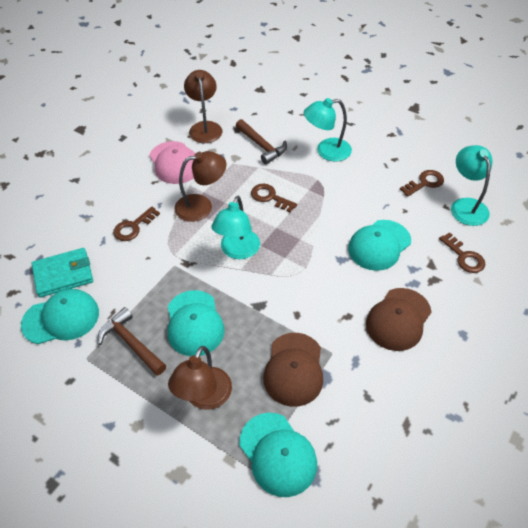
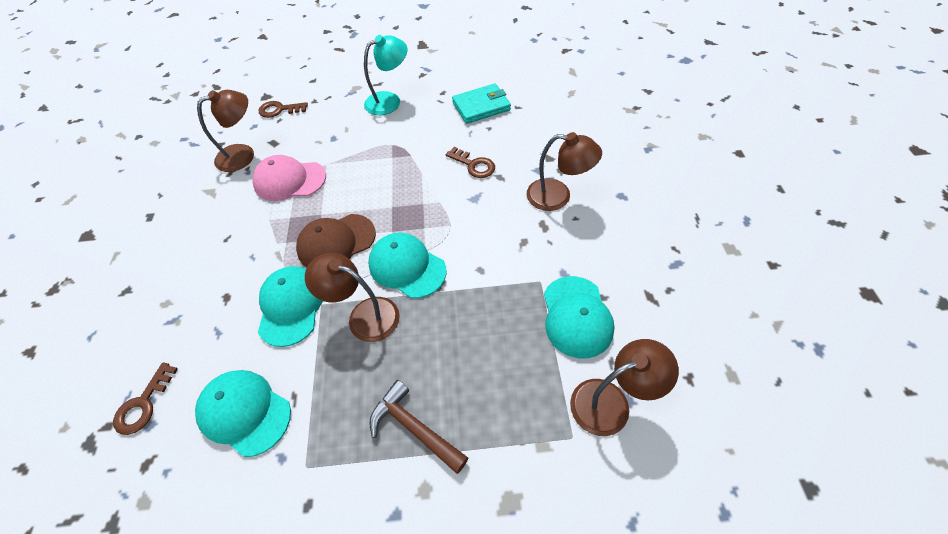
brown cap: [263,333,324,407] [366,288,432,351] = 2 -> [296,214,376,268] = 1
brown hammer: [98,307,166,376] [236,119,287,164] = 2 -> [369,380,468,474] = 1
brown key: [113,206,160,241] [251,184,297,213] [400,170,444,197] [439,232,485,273] = 4 -> [113,362,178,435] [259,101,308,118] [446,147,495,178] = 3
brown lamp: [168,346,232,410] [174,151,227,222] [184,70,222,143] = 3 -> [197,90,254,172] [305,253,400,342] [527,132,602,211] [570,339,679,436] = 4
turquoise lamp: [212,196,260,259] [304,98,352,162] [451,145,492,226] = 3 -> [364,35,407,115] = 1

